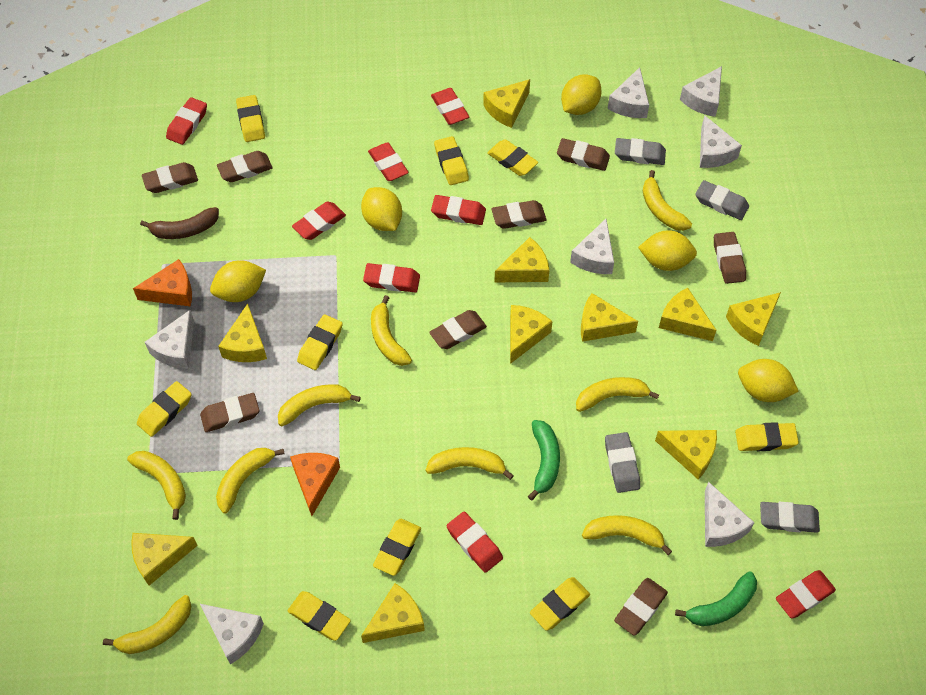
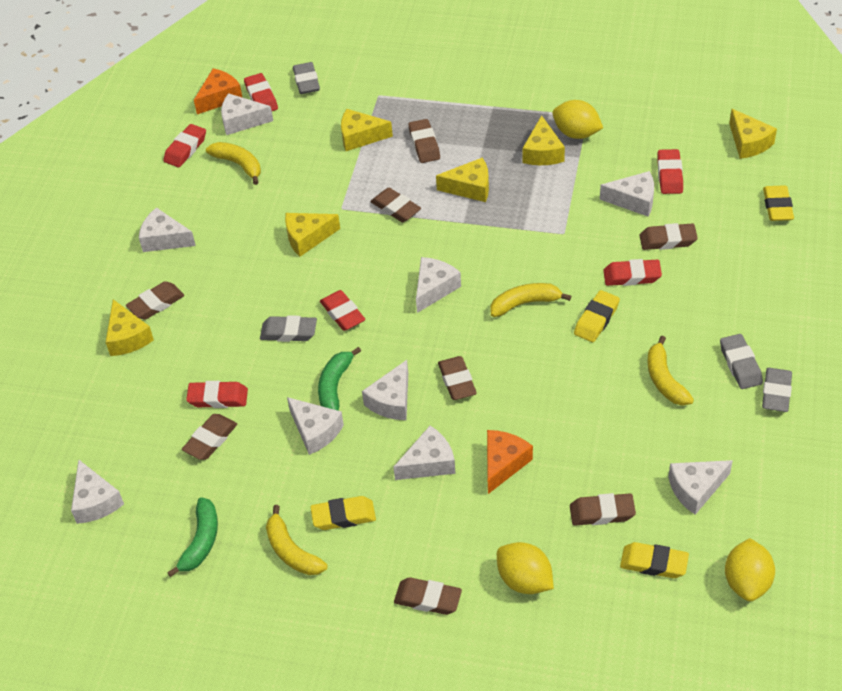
brown banana: [140,207,219,239] = 1 -> none = 0
red eraser: [166,97,207,145] [292,202,346,240] [363,263,420,292] [368,142,409,181] [431,88,469,125] [431,195,486,225] [447,511,503,573] [776,570,836,619] = 8 -> [163,124,206,167] [186,381,248,408] [244,73,278,111] [320,290,365,331] [603,259,662,286] [657,149,683,194] = 6
white cheese: [145,310,194,369] [200,604,264,664] [570,219,614,274] [608,67,649,118] [680,66,722,117] [700,115,742,168] [705,482,755,547] = 7 -> [71,460,124,524] [139,207,196,252] [221,93,273,135] [287,397,344,455] [362,360,408,420] [393,426,455,480] [416,257,461,313] [600,171,654,217] [668,460,733,515] = 9
yellow banana: [103,595,191,654] [127,451,186,520] [216,448,285,514] [278,384,361,426] [371,295,412,366] [426,447,514,480] [576,377,659,412] [582,515,672,555] [643,170,692,231] = 9 -> [206,142,261,185] [266,505,328,575] [490,283,571,317] [647,336,694,406] = 4
yellow cheese: [131,533,198,586] [218,304,267,362] [361,583,425,643] [483,79,530,128] [494,237,549,282] [510,305,553,364] [581,293,638,342] [655,430,717,479] [659,288,717,341] [726,292,781,346] = 10 -> [106,299,154,356] [285,213,340,257] [341,109,393,151] [436,158,489,202] [522,115,565,165] [729,109,777,159] = 6
yellow eraser: [137,381,192,437] [236,95,265,142] [288,591,351,641] [297,314,343,370] [373,519,421,576] [434,136,469,185] [487,140,538,176] [530,577,590,631] [735,422,799,451] = 9 -> [310,496,376,530] [574,290,620,342] [620,542,689,578] [763,185,794,221] = 4
yellow lemon: [210,260,266,302] [361,187,402,231] [561,74,602,115] [638,230,697,271] [738,359,799,402] = 5 -> [497,542,554,594] [552,100,603,139] [725,538,775,601] = 3

